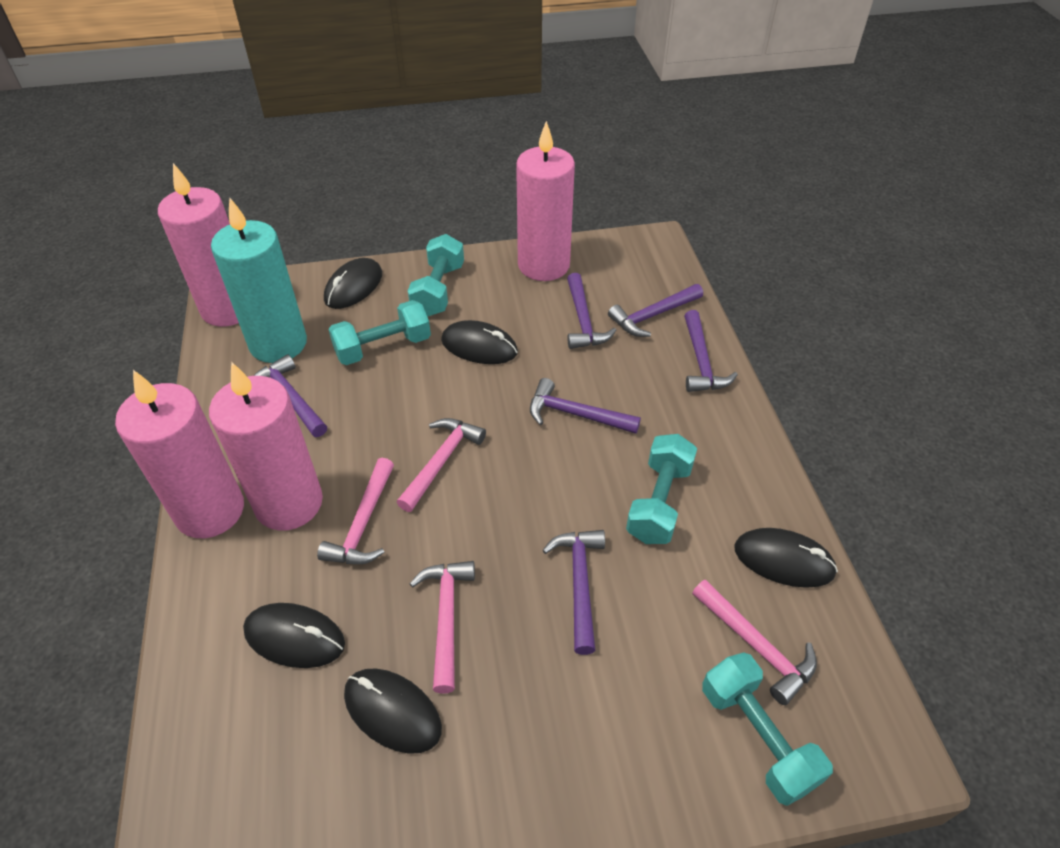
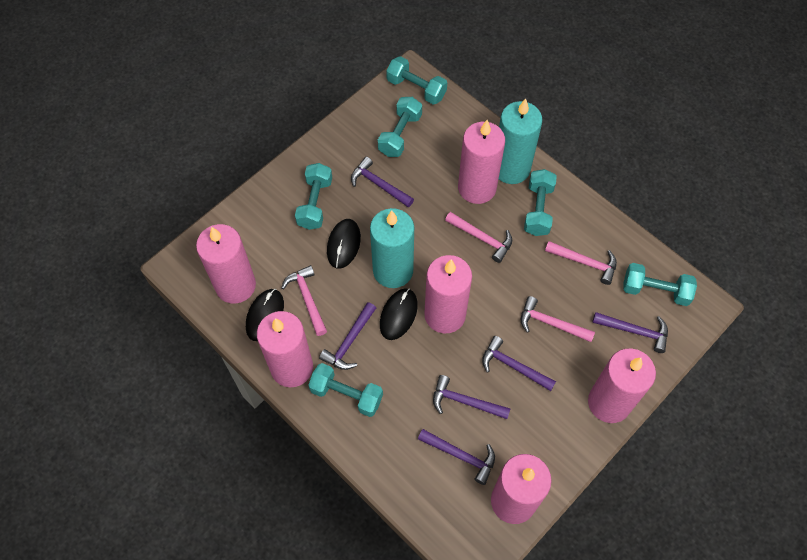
black mouse: [243,603,345,668] [324,258,382,309] [344,668,442,754] [441,320,518,364] [734,528,838,588] = 5 -> [246,289,284,341] [327,219,361,269] [380,288,418,340] = 3
pink candle: [115,370,244,538] [158,163,239,327] [209,362,323,531] [516,121,575,281] = 4 -> [196,224,256,304] [257,311,313,387] [424,255,472,333] [458,120,505,204] [491,454,552,524] [588,348,656,423] = 6
turquoise candle: [211,198,307,363] = 1 -> [370,208,414,288] [499,99,542,184] = 2
turquoise dumbbell: [328,300,431,365] [408,234,464,317] [626,434,697,544] [702,652,833,806] = 4 -> [295,163,332,230] [308,363,383,417] [378,97,422,157] [386,56,447,104] [524,169,557,236] [623,263,697,306] = 6

